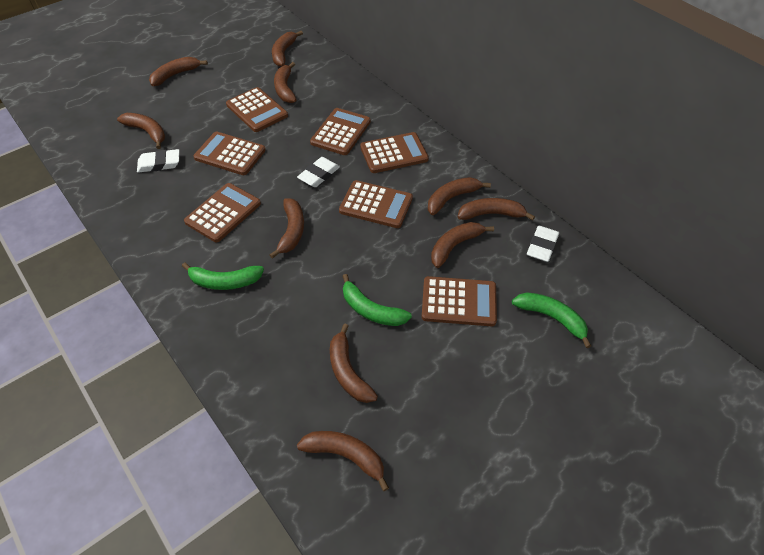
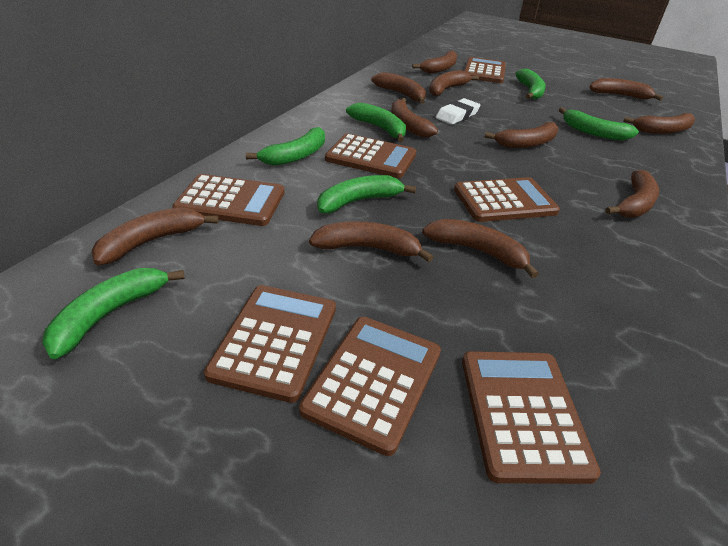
brown banana: [117,113,165,149] [149,57,208,86] [270,198,304,259] [272,31,303,67] [274,62,297,103] [297,431,389,491] [330,323,378,403] [428,177,491,215] [431,222,494,268] [458,198,535,221] = 10 -> [92,207,219,265] [309,221,433,262] [371,72,426,104] [391,98,438,137] [412,50,457,74] [422,219,539,278] [429,70,479,96] [485,122,558,148] [589,78,663,101] [606,170,659,218] [623,113,695,134] = 11
green banana: [182,262,264,290] [343,274,412,326] [512,292,591,348] = 3 -> [42,268,185,359] [246,127,325,166] [317,175,416,213] [346,103,406,142] [515,69,546,99] [559,107,639,141] = 6
white eraser: [137,149,179,173] [297,157,340,187] [527,226,559,262] = 3 -> [436,98,480,125] = 1

